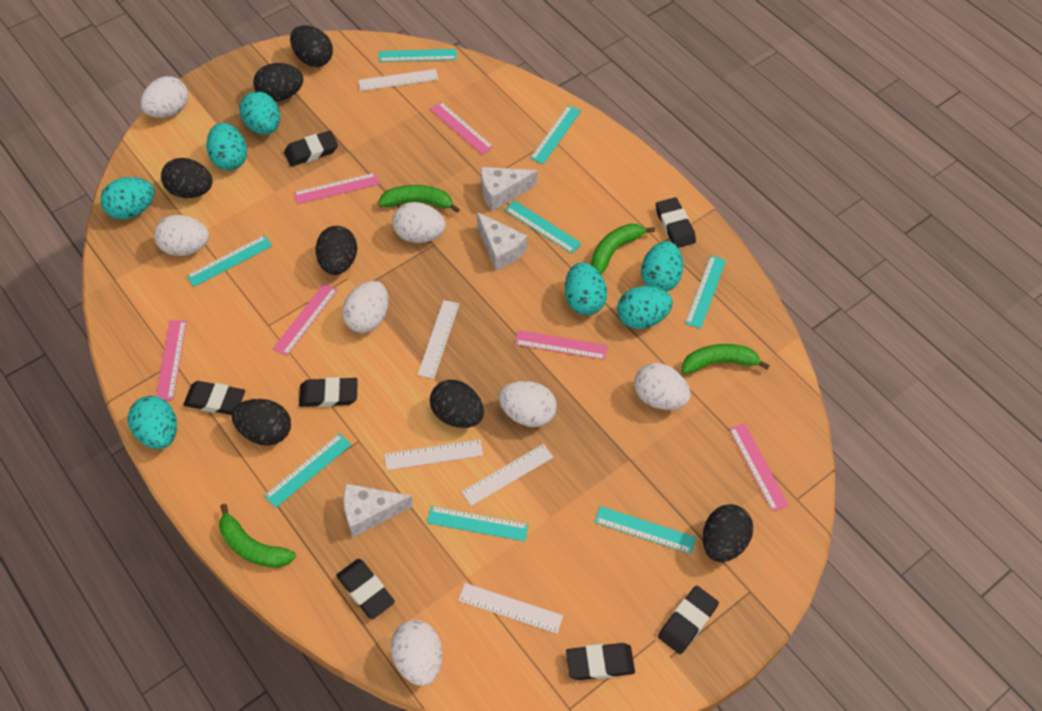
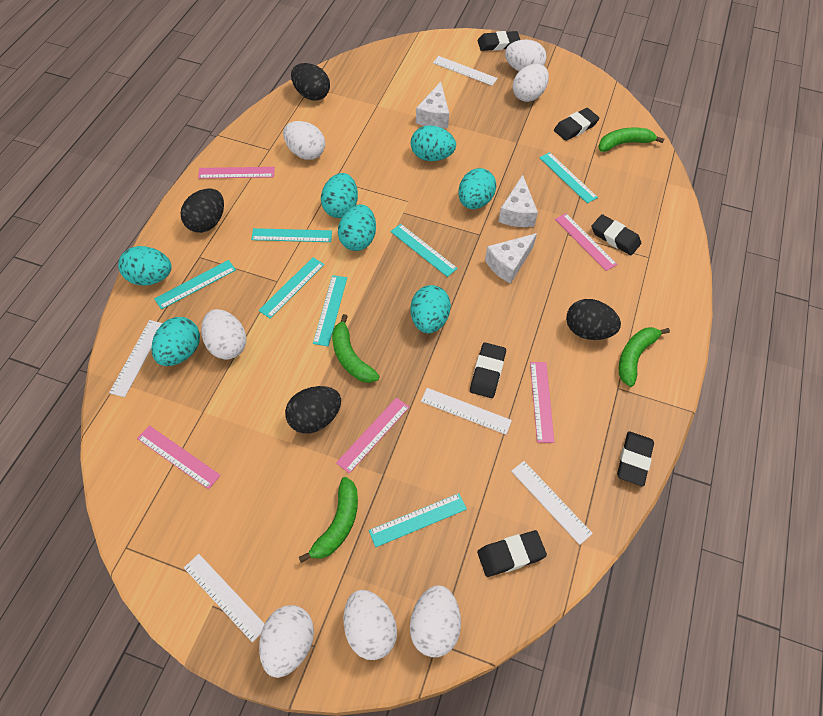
black egg: [161,158,212,198] [231,399,291,446] [253,63,303,102] [290,25,333,67] [315,226,357,275] [430,380,484,428] [703,504,753,562] = 7 -> [180,189,224,233] [285,386,341,434] [291,63,330,101] [566,299,621,340] = 4
black eraser: [183,381,245,415] [284,131,338,167] [299,377,358,407] [336,559,395,619] [566,643,635,680] [656,197,696,248] [658,586,719,654] = 7 -> [470,342,506,398] [477,530,547,577] [478,31,520,51] [554,108,600,141] [592,214,641,255] [617,431,654,487] = 6
pink ruler: [156,320,187,400] [273,283,338,356] [293,173,379,204] [430,102,494,155] [515,330,608,360] [729,423,789,512] = 6 -> [137,425,221,489] [198,167,275,179] [336,397,409,474] [530,362,555,443] [555,213,617,271] = 5
turquoise ruler: [186,235,272,287] [264,433,351,508] [379,49,457,62] [427,506,529,541] [505,200,582,253] [530,105,581,164] [595,506,696,554] [685,256,726,329] = 8 -> [154,260,236,309] [251,228,332,242] [258,257,325,319] [313,275,347,346] [369,493,467,547] [390,224,458,277] [539,152,598,203] = 7

